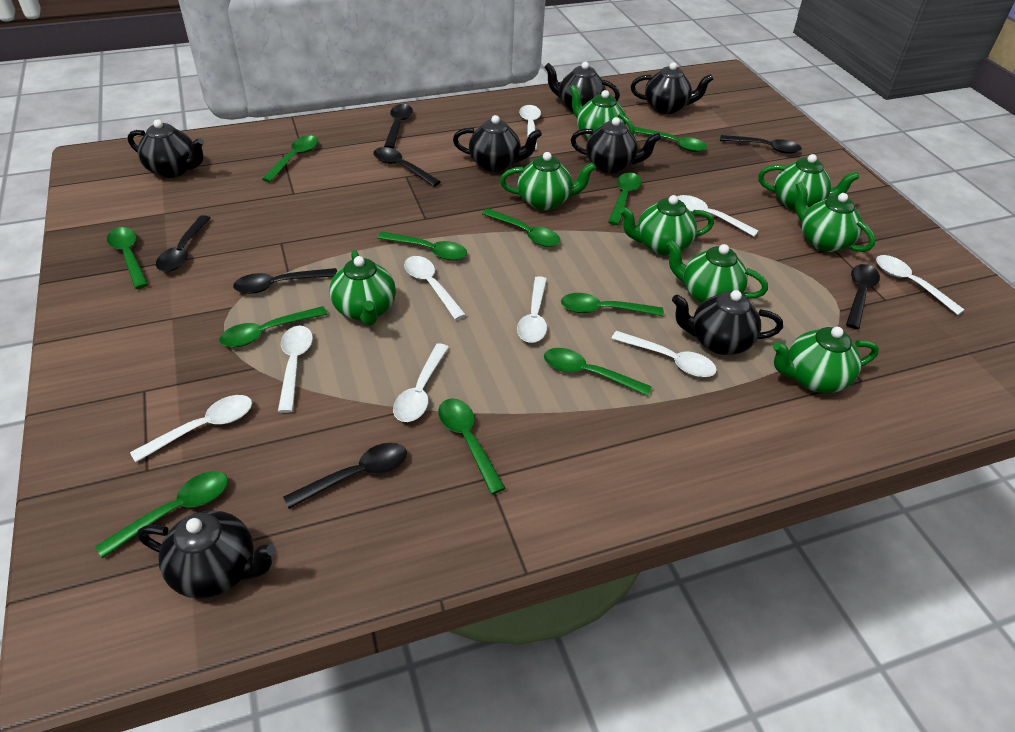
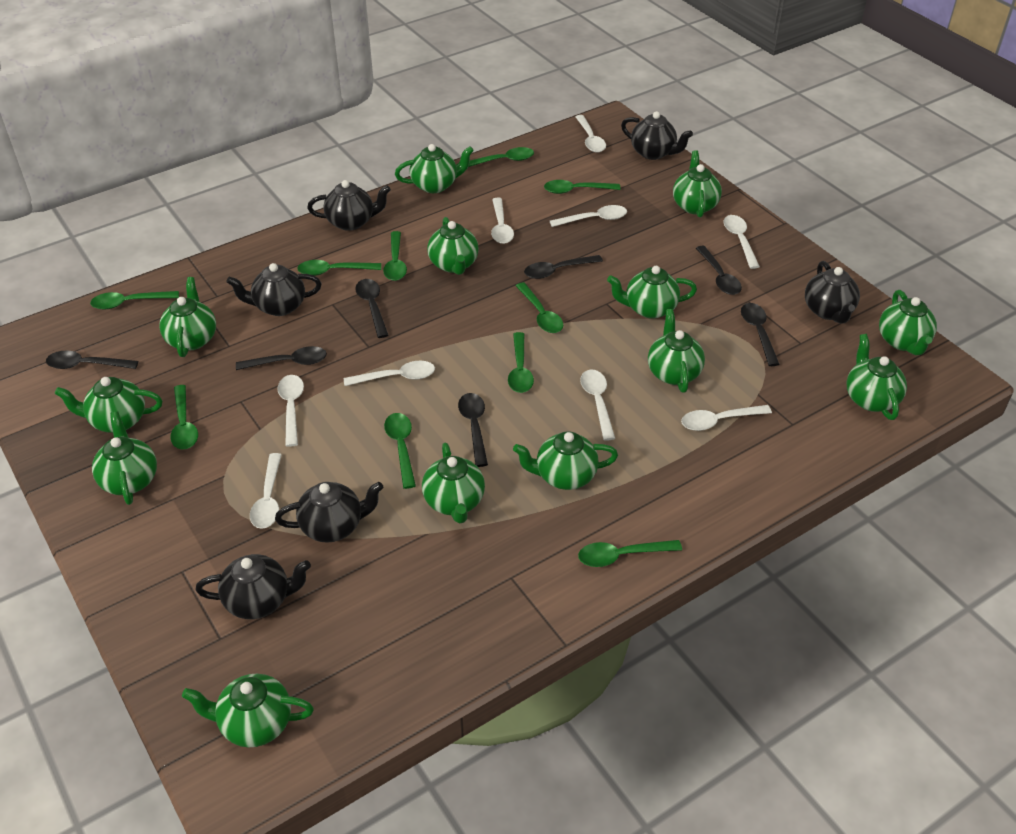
black teapot: [128,119,204,178] [137,510,276,599] [453,115,542,172] [544,62,620,112] [571,117,661,173] [631,62,713,114] [672,290,783,355] = 7 -> [195,554,311,619] [227,263,322,316] [275,482,384,543] [307,180,391,231] [621,111,693,160] [805,261,860,324] = 6
green spoon: [95,471,228,558] [107,227,148,289] [219,306,327,347] [262,135,318,182] [377,232,467,260] [438,398,505,494] [482,208,560,247] [544,348,652,396] [561,293,664,316] [608,173,642,225] [634,127,707,152] = 11 -> [90,291,179,310] [170,385,198,449] [297,260,381,276] [383,231,407,281] [384,413,416,489] [468,147,534,167] [508,332,534,393] [516,282,564,333] [544,180,621,194] [578,540,682,567] = 10
green teapot: [330,250,396,326] [500,152,596,210] [570,85,635,139] [619,195,714,255] [666,240,768,303] [758,154,859,211] [773,327,879,393] [795,181,875,252] = 8 -> [55,377,163,433] [92,411,157,505] [159,277,216,357] [182,674,314,748] [395,144,474,193] [422,442,485,524] [427,217,479,275] [513,431,618,490] [607,266,697,319] [648,309,705,393] [673,150,722,218] [846,334,907,420] [879,290,937,355] = 13

